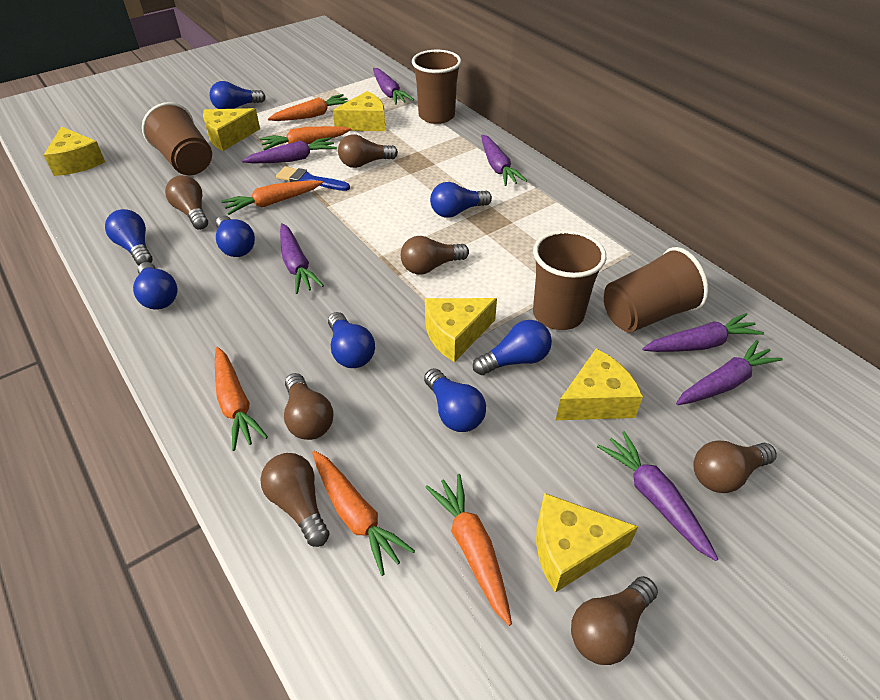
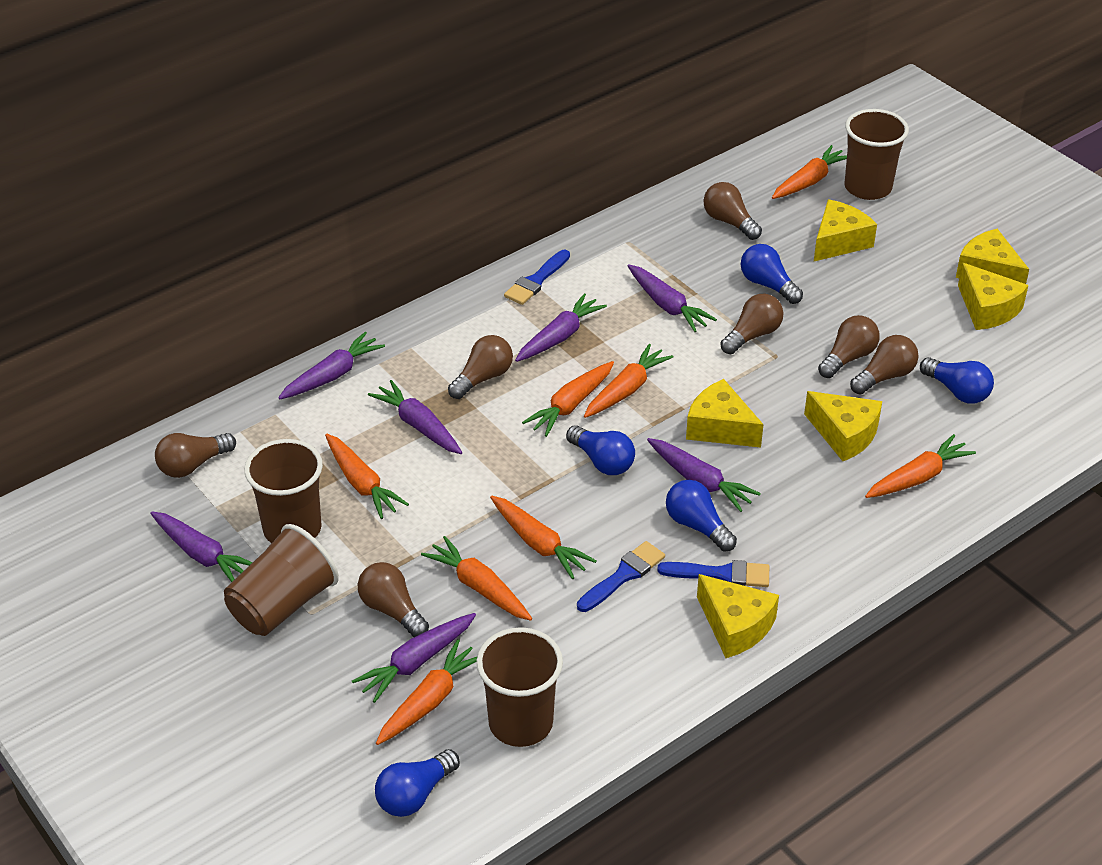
blue brush: [276,166,350,191] = 1 -> [504,250,570,305] [577,541,665,612] [657,560,769,587] = 3
blue light bulb: [105,209,152,266] [133,262,177,310] [209,81,266,109] [216,215,255,257] [328,312,375,368] [424,368,486,432] [430,182,492,218] [473,320,552,375] = 8 -> [375,749,460,817] [566,425,635,475] [666,480,737,552] [741,244,803,304] [920,357,994,404] = 5
orange carrot: [215,347,268,451] [222,180,323,215] [260,126,351,150] [268,94,348,121] [312,451,415,576] [425,474,512,626] = 6 -> [325,434,409,519] [376,639,477,745] [421,536,532,621] [490,496,597,579] [522,361,614,437] [584,344,673,418] [772,145,847,199] [865,434,976,498] = 8

